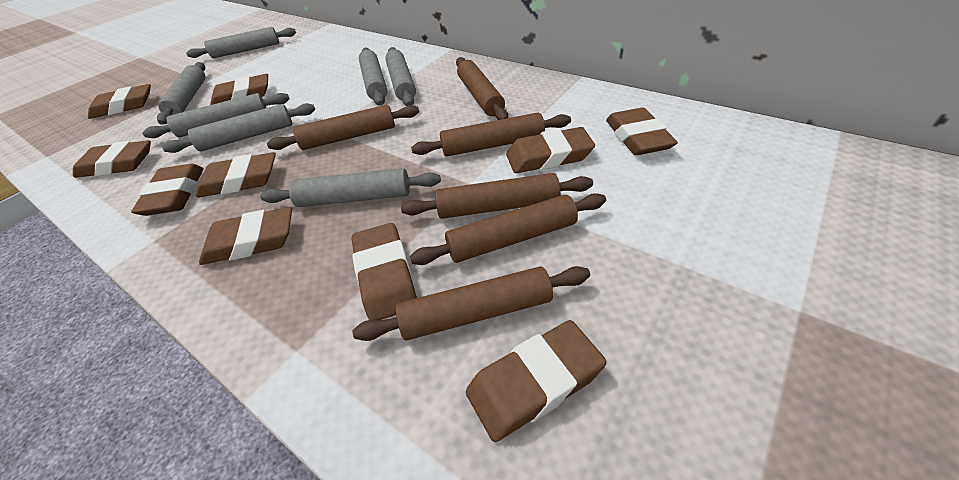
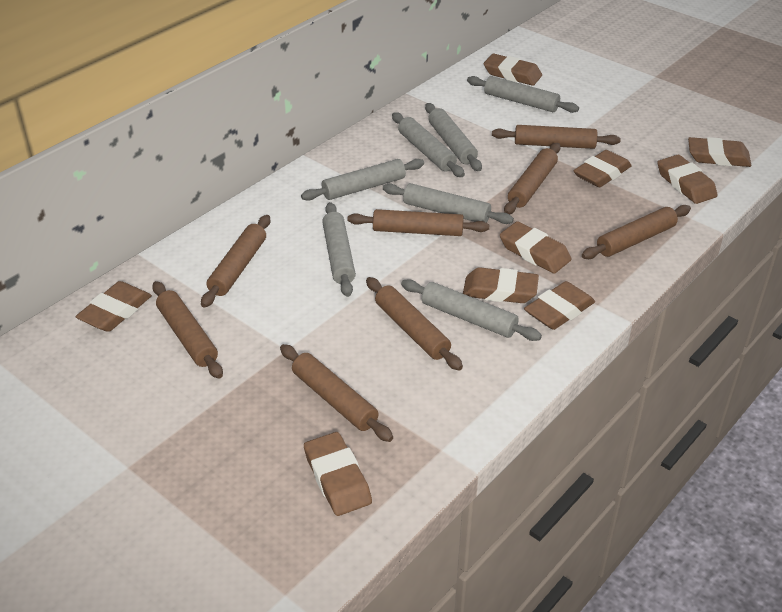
brown eraser: [73,140,151,178] [88,84,151,119] [131,164,204,216] [196,152,276,198] [199,207,292,265] [210,74,268,105] [351,223,417,320] [466,320,607,442] [506,127,595,173] [606,108,678,155] = 10 -> [76,281,152,332] [304,432,372,516] [463,267,539,303] [484,54,542,86] [500,221,572,274] [524,281,595,330] [574,150,632,187] [657,155,718,204] [688,137,751,167] = 9
brown rolling pin: [267,105,419,150] [353,266,590,341] [401,173,593,219] [410,193,606,265] [411,112,571,157] [456,57,508,120] = 6 -> [152,281,223,378] [201,215,270,308] [280,344,393,442] [347,209,490,236] [366,277,463,370] [492,125,621,149] [504,143,560,214] [582,205,691,259] = 8

